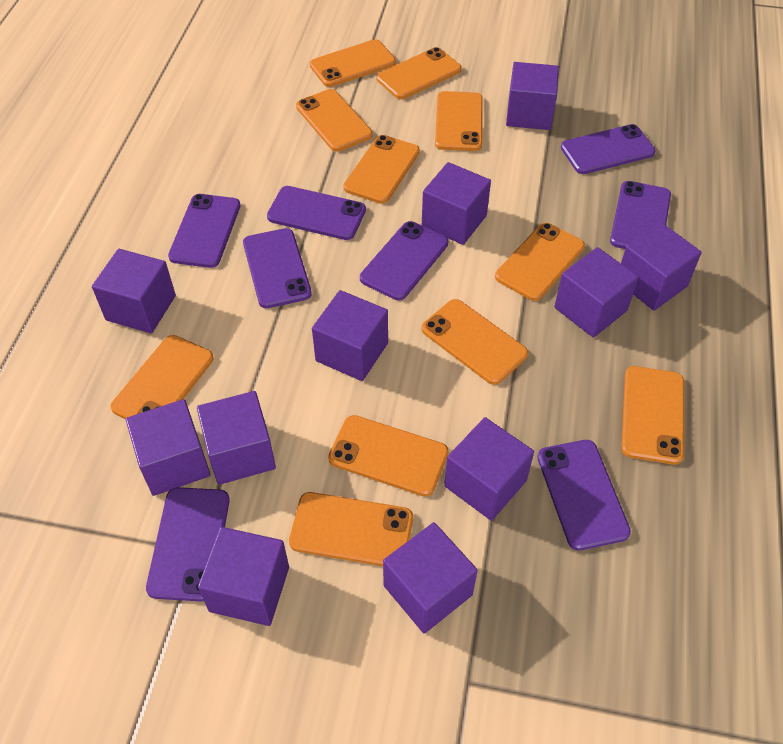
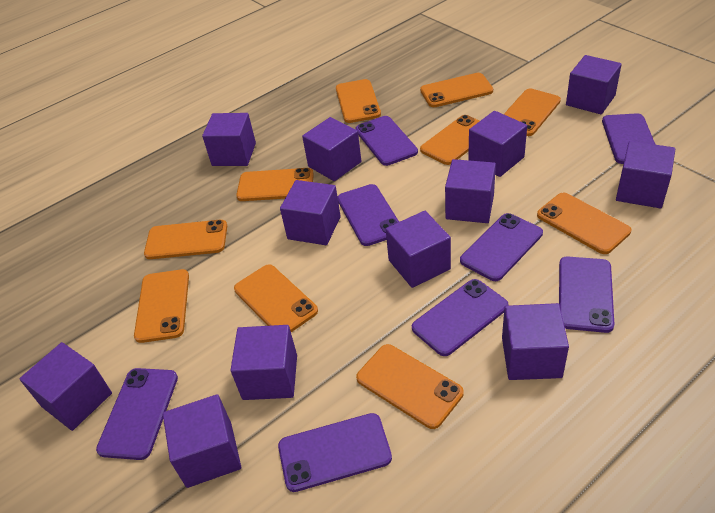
orange phone: [111,335,214,419] [289,492,413,566] [296,89,372,152] [310,39,396,87] [328,415,449,497] [344,135,420,204] [376,47,462,99] [422,299,528,385] [435,91,483,151] [495,223,585,301] [621,366,684,465] = 11 -> [134,269,189,343] [144,220,227,259] [234,265,318,332] [236,168,314,201] [336,79,381,123] [356,344,464,429] [420,73,493,107] [420,115,479,165] [504,88,561,136] [537,193,631,254] = 10
purple cube: [92,249,176,333] [126,399,211,496] [197,391,276,485] [198,527,289,626] [312,290,388,381] [383,522,478,634] [422,162,491,245] [444,417,534,521] [506,62,559,130] [554,247,639,338] [621,222,702,311] = 11 -> [19,342,112,431] [163,394,241,488] [202,113,256,166] [230,325,297,400] [280,180,341,245] [302,117,361,181] [386,211,451,288] [445,159,496,223] [468,111,527,177] [502,303,569,380] [566,55,622,114] [616,141,675,208] = 12

